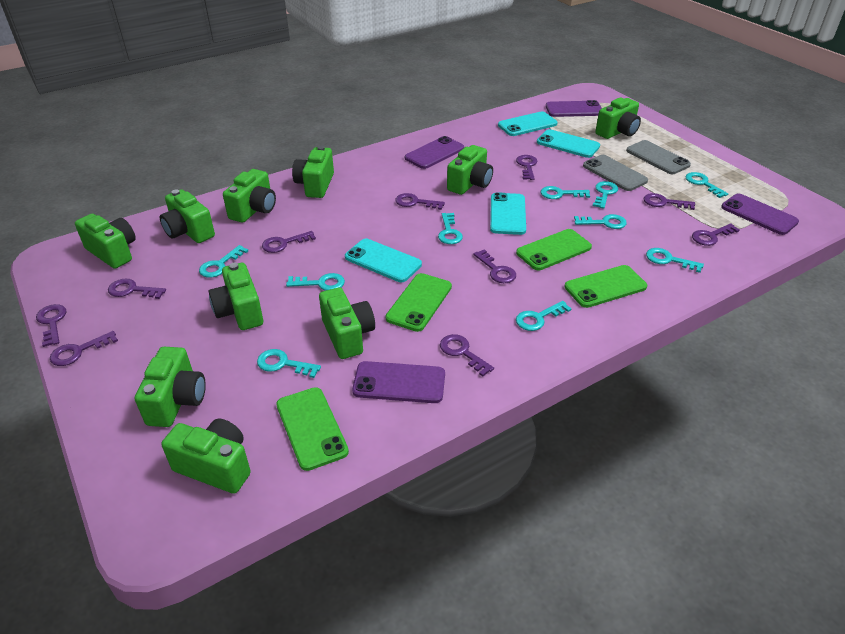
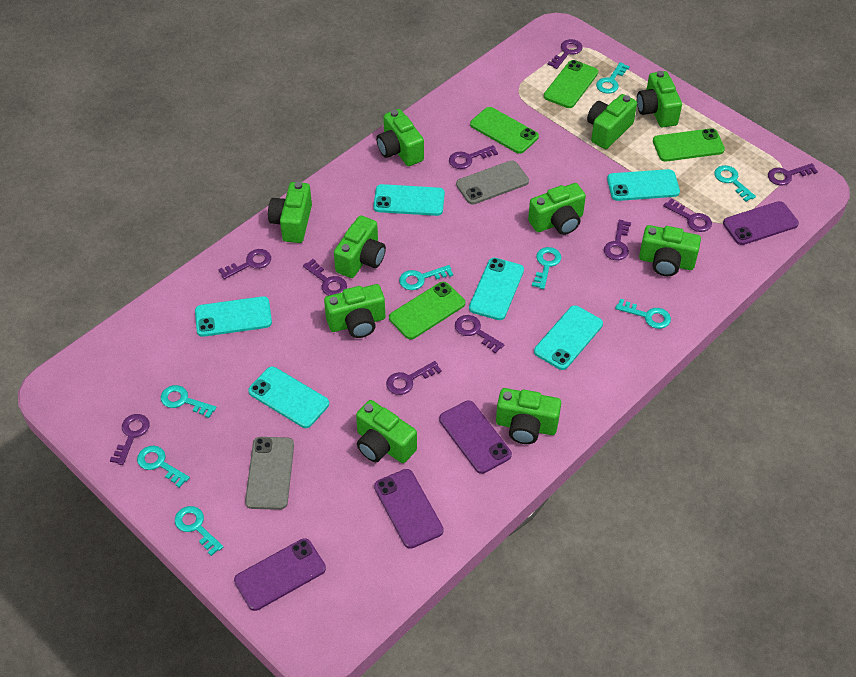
turquoise key: [199,245,248,278] [257,349,321,378] [286,273,345,291] [438,213,463,244] [516,301,572,331] [541,186,590,199] [574,214,627,229] [593,181,618,209] [646,248,704,273] [686,172,728,198] = 10 -> [137,446,190,488] [161,385,216,418] [175,506,223,556] [399,265,453,290] [532,247,561,289] [596,62,630,94] [615,299,671,329] [714,165,756,202] = 8
turquoise phone: [345,239,422,282] [490,192,526,235] [498,111,557,136] [537,129,600,158] = 4 -> [195,296,272,337] [248,367,329,428] [373,184,445,216] [469,258,524,320] [534,305,603,370] [607,169,680,201] = 6

